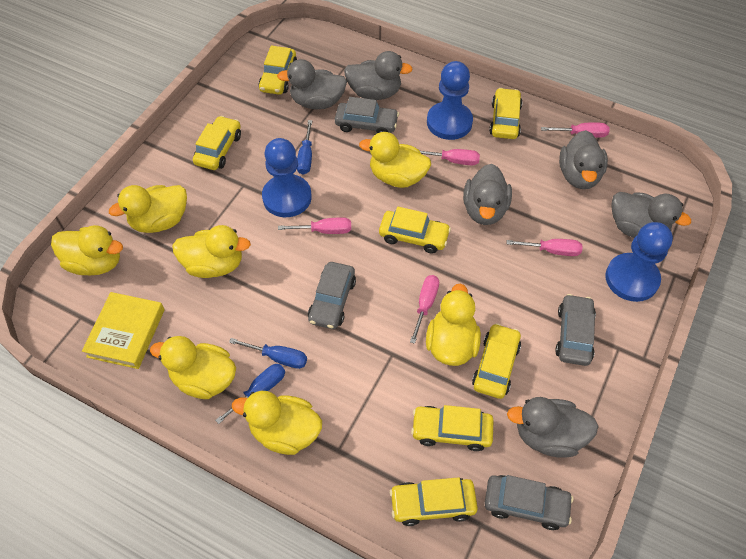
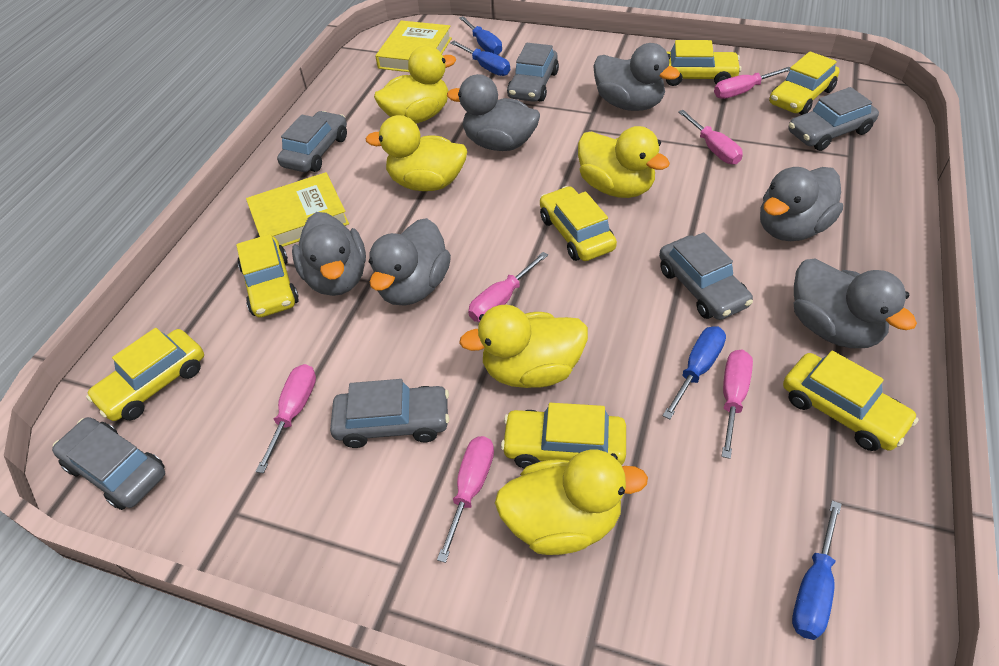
blue pawn: [262,138,312,217] [427,61,473,140] [605,222,673,302] = 3 -> none = 0
blue screwdriver: [215,364,285,424] [229,338,307,369] [297,120,312,175] = 3 -> [451,41,510,76] [459,16,502,55] [663,326,726,419] [792,500,842,640] = 4
grey car: [308,262,356,329] [335,97,399,133] [485,475,574,530] [555,294,596,366] = 4 -> [52,417,165,510] [277,111,347,172] [330,379,449,448] [507,43,559,102] [659,232,753,320] [788,87,879,151] = 6
pink screwdriver: [278,217,351,234] [410,275,439,344] [420,149,480,165] [507,239,583,256] [541,122,610,138] = 5 -> [256,364,316,473] [437,436,494,563] [468,252,548,322] [678,110,743,164] [714,67,790,99] [721,350,753,459] = 6
yellow book: [82,292,165,369] = 1 -> [246,172,349,247] [375,21,452,72] = 2
yellow duck: [51,225,123,276] [109,185,187,233] [150,336,236,399] [172,225,251,278] [232,391,322,455] [359,132,431,188] [426,283,481,366] = 7 -> [365,115,467,191] [374,46,456,124] [459,305,588,388] [495,449,648,555] [578,126,670,198] = 5

